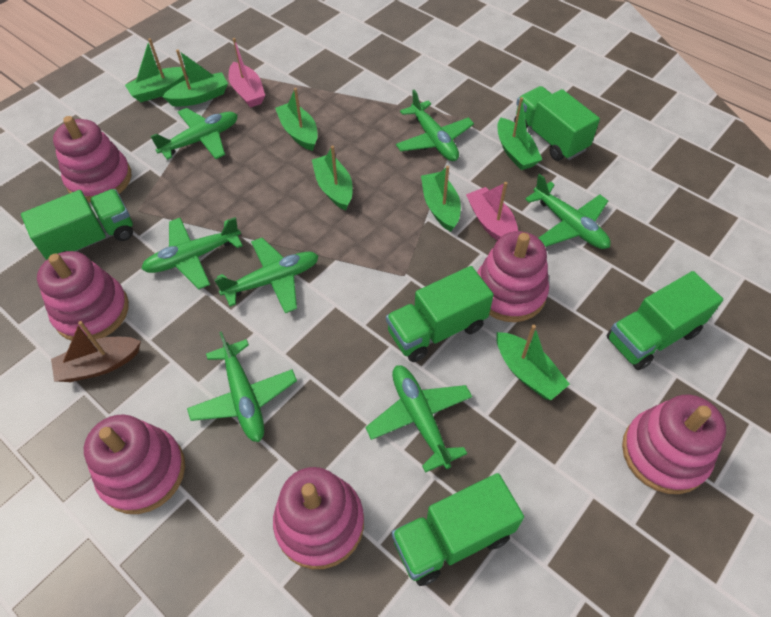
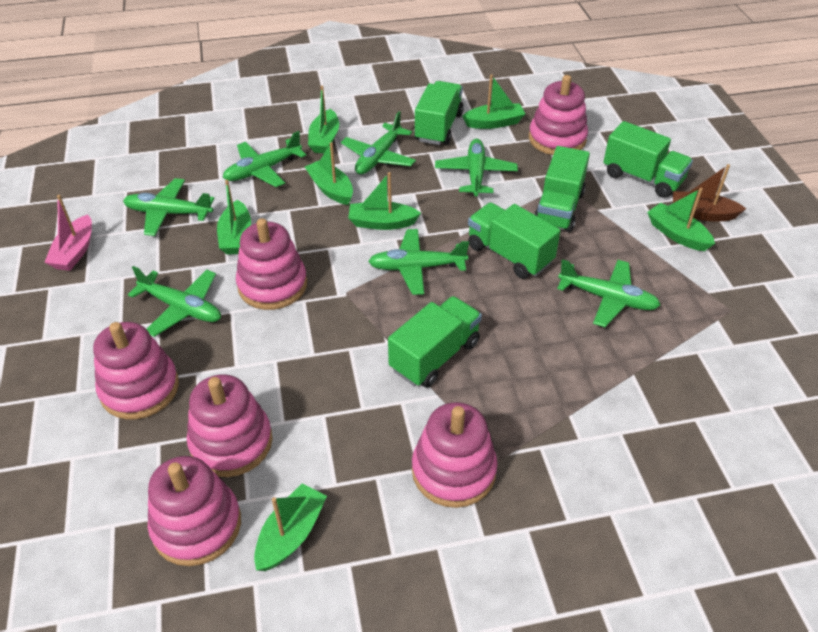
pink boat: [229,38,265,108] [466,182,518,240] = 2 -> [44,195,92,271] = 1

